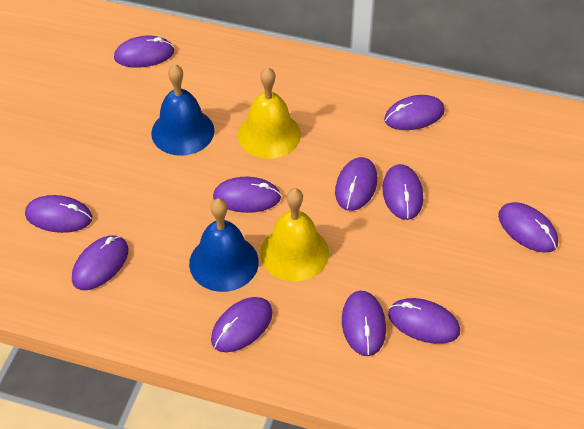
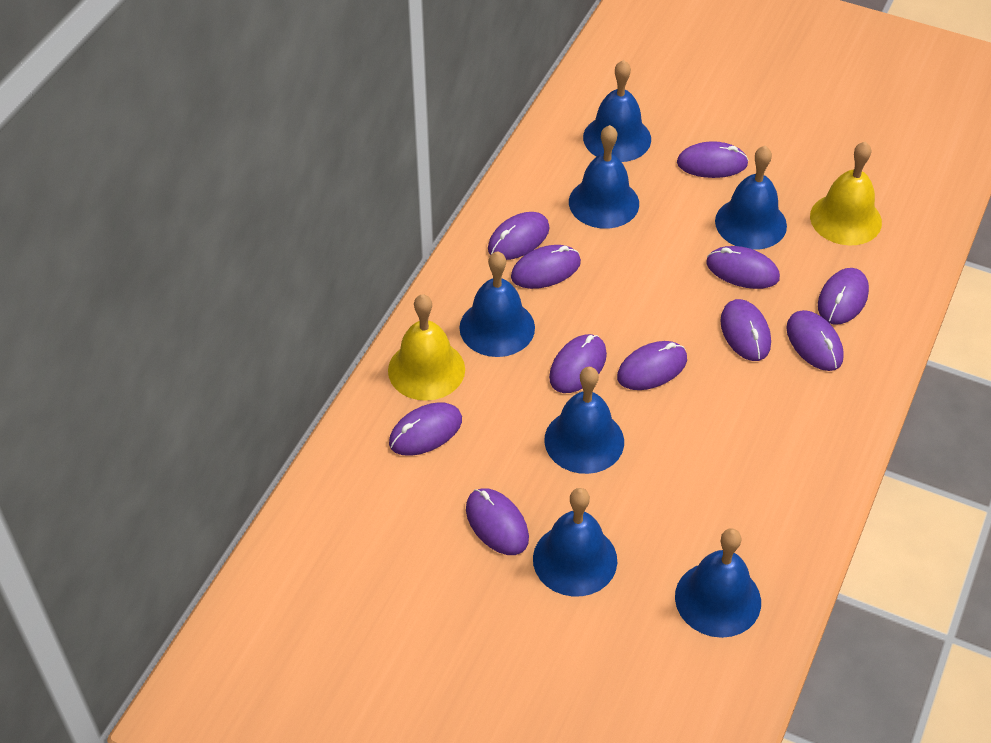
blue bell: [151,64,214,156] [189,198,259,292] = 2 -> [459,251,535,357] [533,488,617,597] [544,367,624,474] [569,125,639,229] [583,60,651,162] [675,529,761,638] [715,146,787,250] = 7

